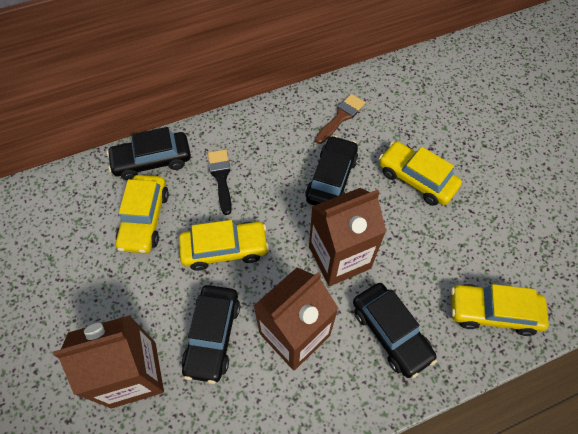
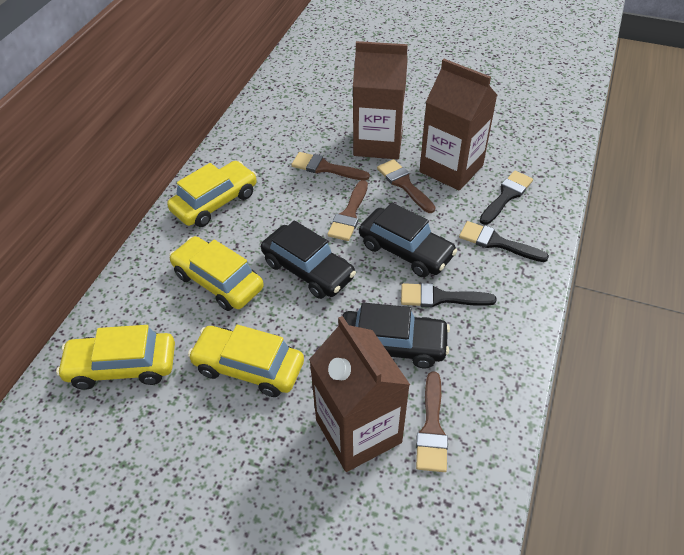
black brush: [208,149,232,215] = 1 -> [401,283,496,307] [459,221,549,262] [480,171,533,225] = 3
black car: [107,127,191,180] [182,285,240,384] [305,135,358,206] [353,283,437,378] = 4 -> [261,220,356,299] [342,303,450,368] [359,203,457,277] = 3
brown brush: [315,94,365,144] = 1 -> [291,152,370,181] [327,180,368,241] [377,159,435,213] [416,371,448,472] = 4

